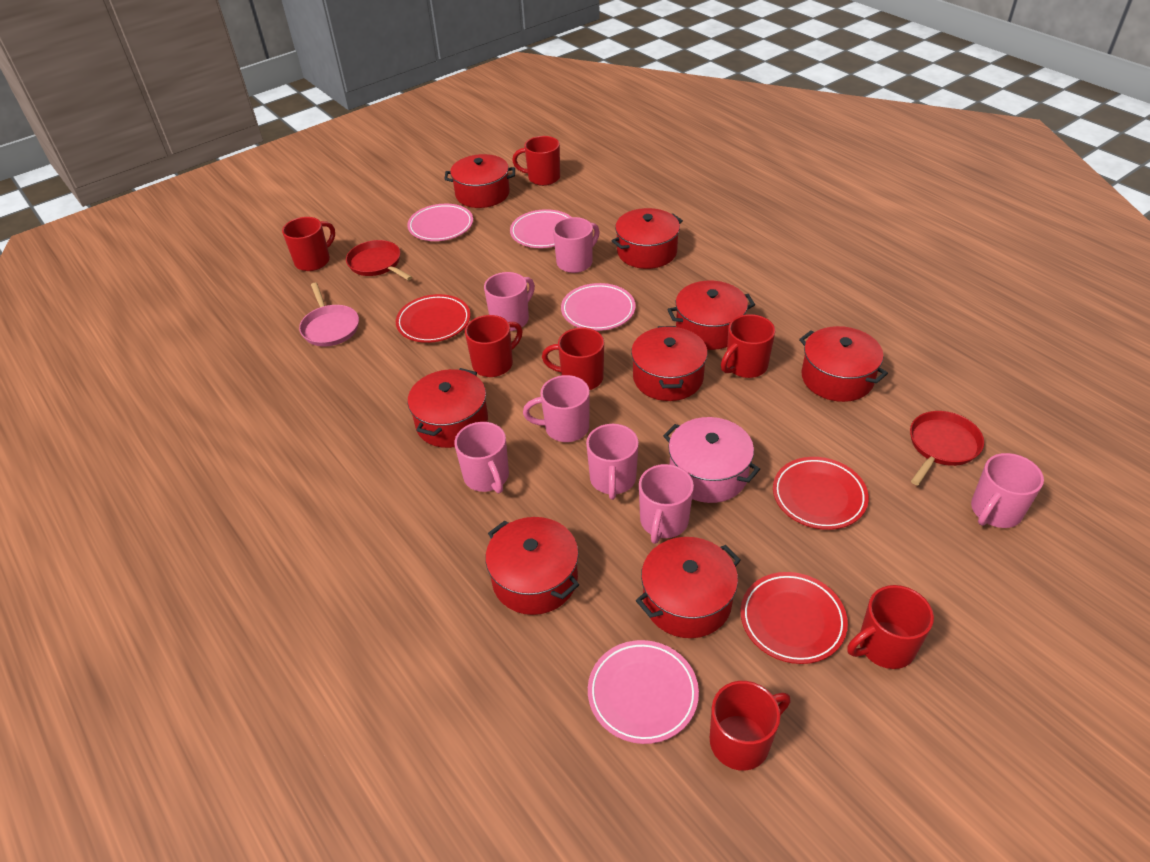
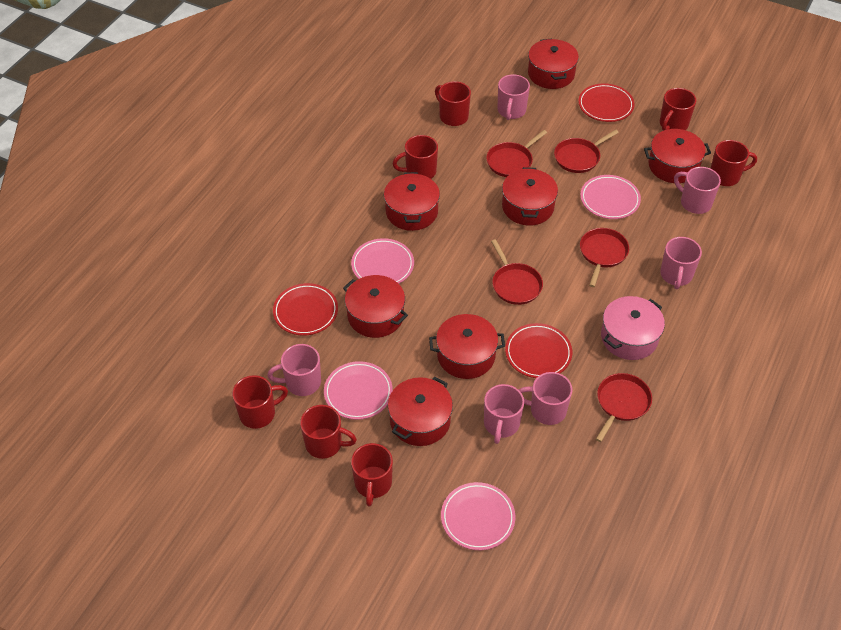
pink mug: [454,422,509,493] [484,272,535,331] [523,375,590,442] [553,217,599,273] [586,424,639,500] [639,464,694,544] [971,453,1044,528] = 7 -> [267,344,321,396] [484,384,524,444] [497,74,530,120] [518,372,572,425] [660,237,702,289] [674,167,721,214] = 6
pink pan: [299,283,359,346] = 1 -> none = 0
red pan: [346,240,412,280] [910,411,984,485] = 2 -> [486,130,547,177] [491,239,543,305] [554,130,619,173] [580,228,629,287] [596,373,652,442] = 5
red pot: [408,368,488,448] [444,154,515,208] [485,517,579,615] [612,208,683,269] [631,326,708,401] [636,537,741,638] [667,281,755,350] [799,326,888,402] = 8 -> [343,275,408,338] [384,172,440,231] [388,377,453,446] [429,314,505,379] [502,167,558,226] [528,38,579,89] [644,129,711,183] = 7

